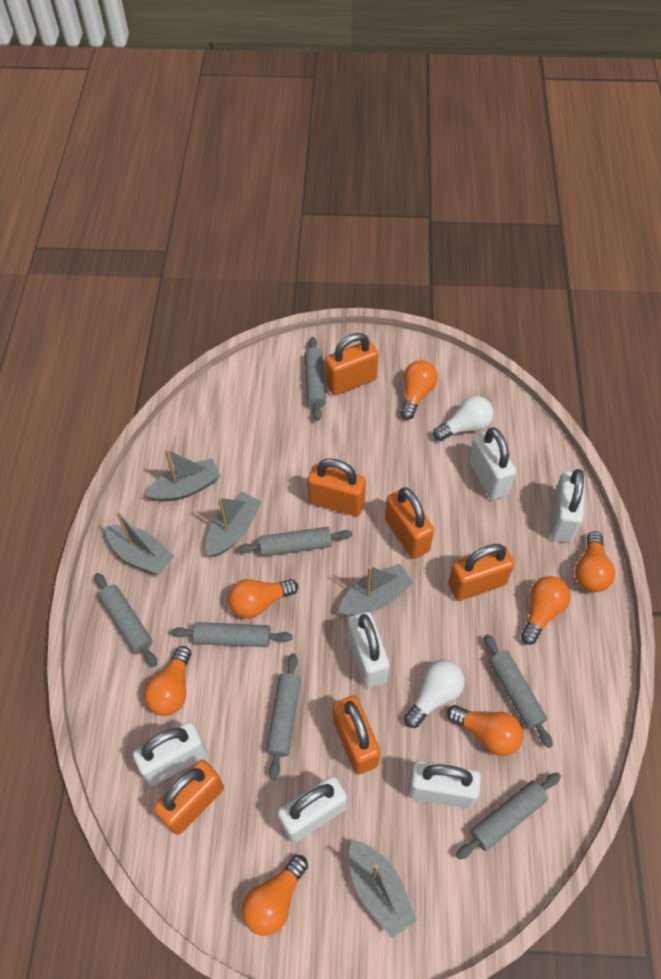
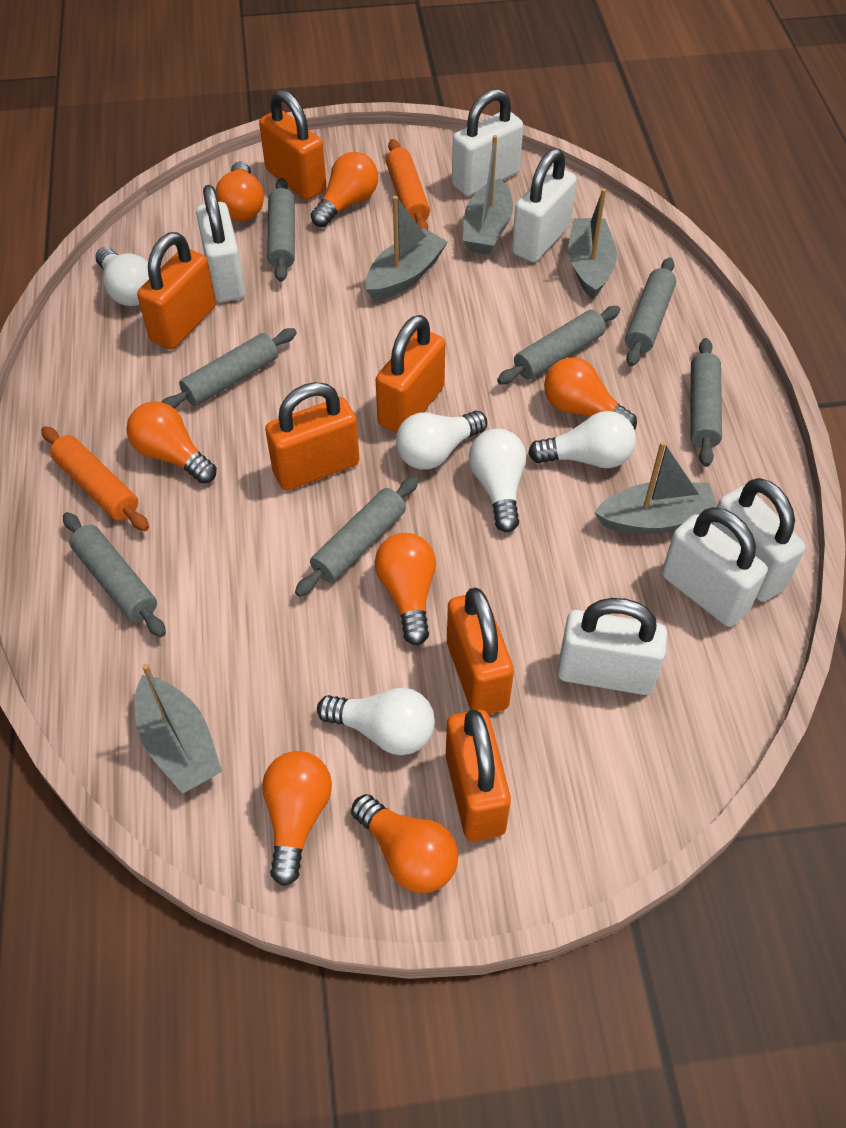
orange rolling pin: none = 0 -> [41,426,149,531] [386,139,430,230] = 2
white light bulb: [404,660,465,728] [433,396,494,441] = 2 -> [95,247,149,306] [317,688,435,755] [396,411,487,470] [469,429,526,532] [528,411,636,468] = 5

